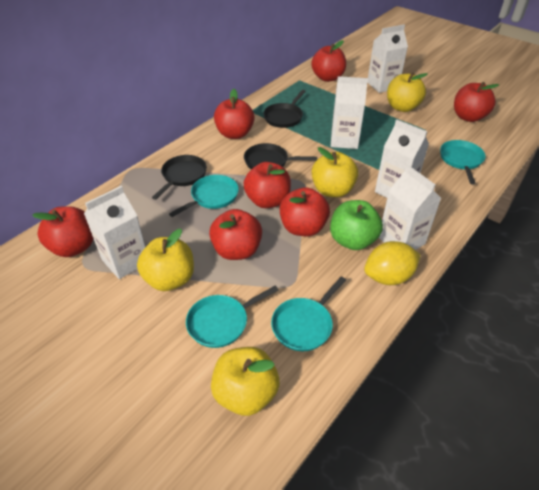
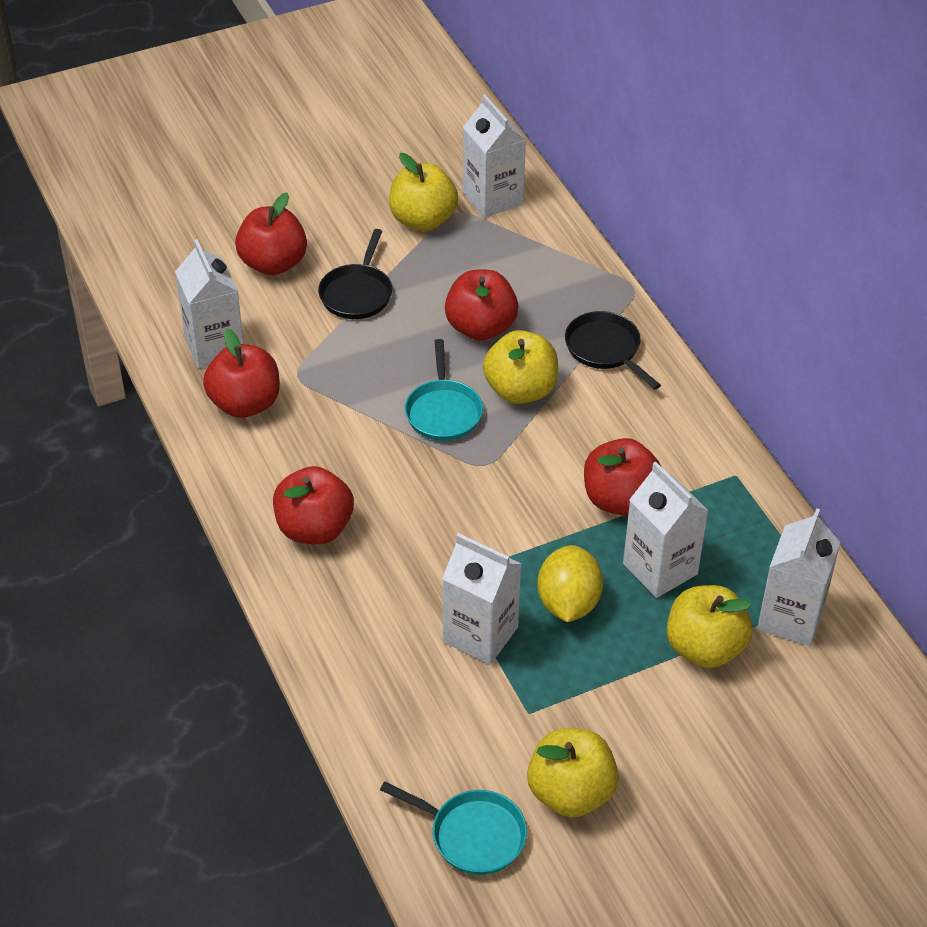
black pan: [152,155,207,200] [244,143,317,169] [263,90,306,128] = 3 -> [318,229,392,319] [565,311,661,390] = 2
green apple: [330,200,383,250] = 1 -> none = 0
red apple: [32,206,93,257] [209,209,262,260] [214,89,255,139] [243,162,291,208] [280,187,330,236] [311,40,346,82] [454,82,499,122] = 7 -> [203,329,280,418] [235,193,307,276] [273,466,354,544] [445,270,518,341] [584,438,661,516] = 5
turquoise pan: [169,175,239,217] [186,286,278,348] [271,276,346,351] [440,140,486,184] = 4 -> [380,781,527,875] [405,339,483,441] = 2

